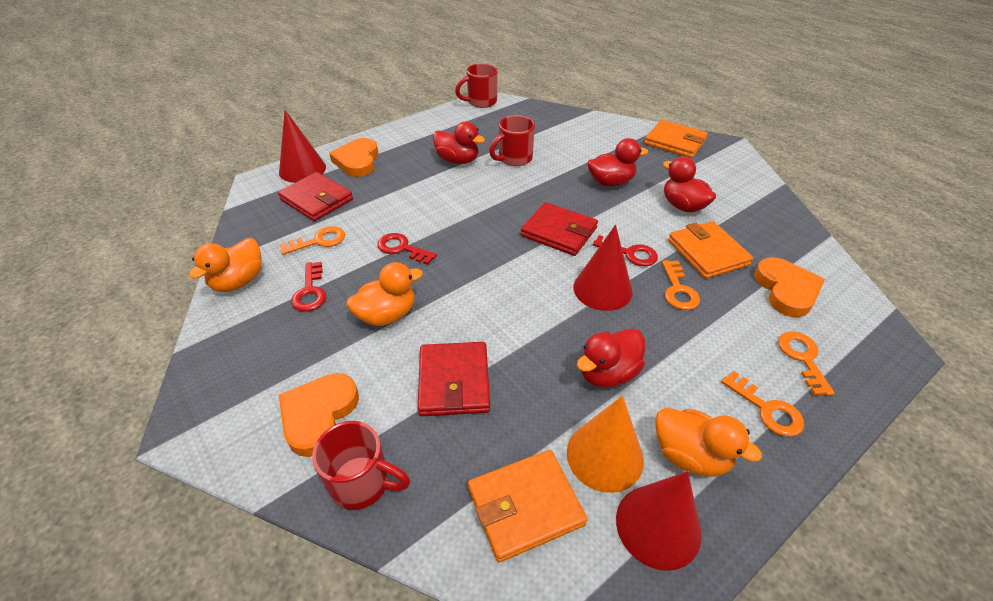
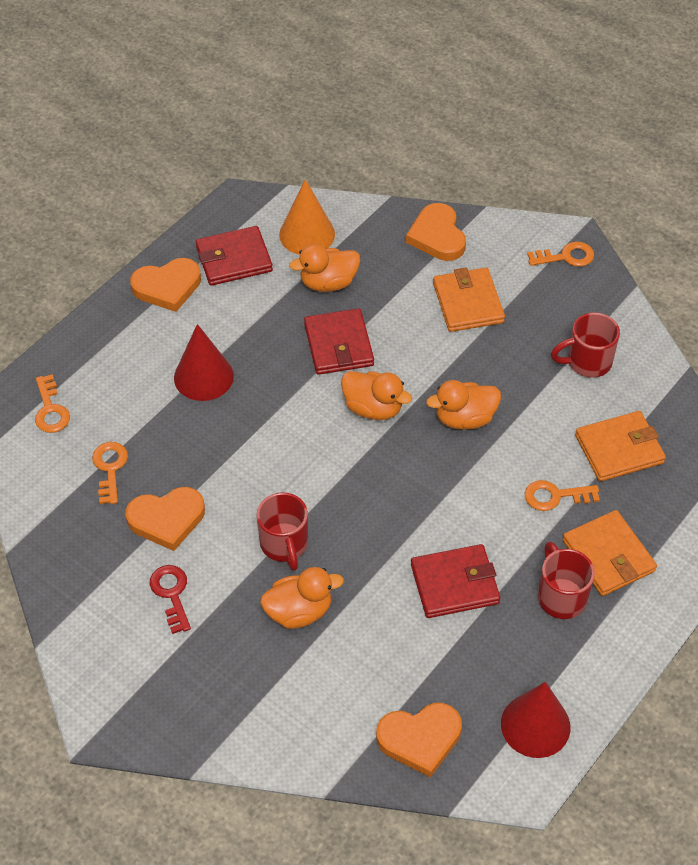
orange duck: [189,238,262,292] [346,262,423,326] [655,408,762,477] = 3 -> [260,567,344,629] [289,244,360,292] [341,371,412,420] [426,380,501,430] = 4
orange heart: [279,373,359,457] [329,138,379,177] [754,257,825,317] = 3 -> [126,487,205,551] [130,258,201,312] [376,703,462,778] [406,203,466,261] = 4
red cone: [279,110,326,183] [574,225,633,311] [616,471,702,571] = 3 -> [174,324,234,401] [501,682,571,758] = 2
red duck: [433,122,485,164] [577,328,645,388] [587,138,648,187] [663,157,716,213] = 4 -> none = 0
red key: [291,262,326,312] [377,233,437,265] [593,235,658,266] = 3 -> [150,565,191,634] = 1

